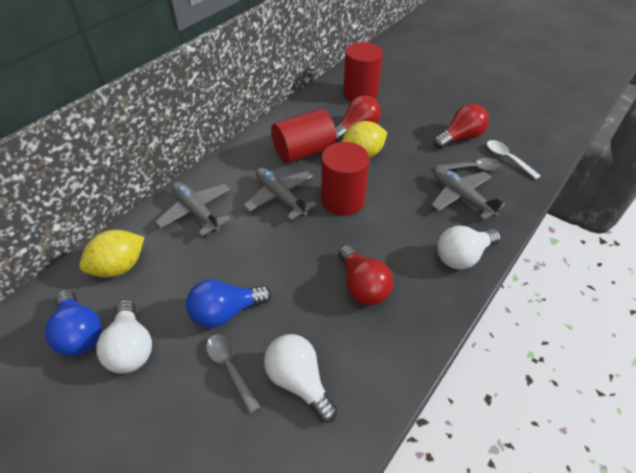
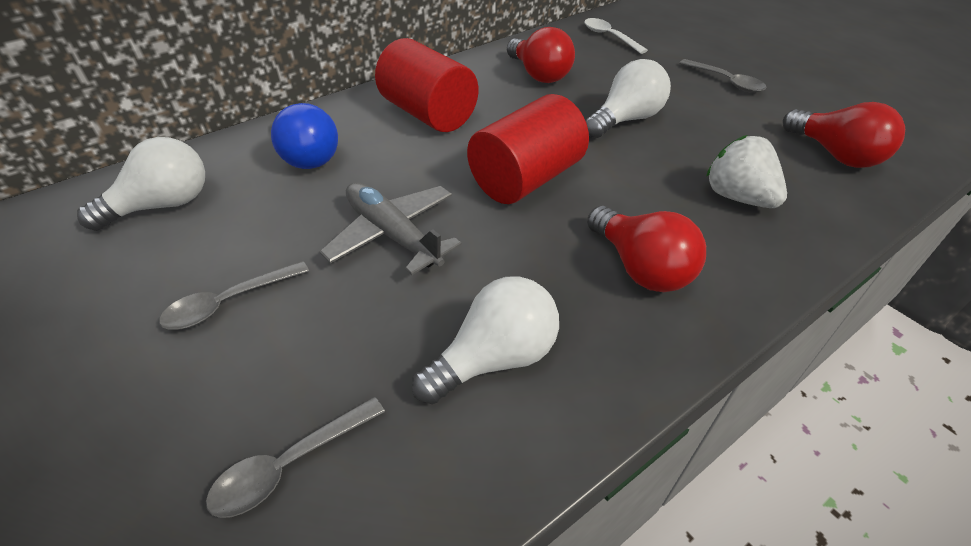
blue light bulb: [45,290,101,356] [186,279,272,328] = 2 -> [271,103,338,169] = 1
grey plane: [155,182,231,236] [243,168,317,220] [431,167,505,220] = 3 -> [319,182,461,275] = 1
grey spoon: [206,334,260,413] [435,158,500,171] = 2 -> [159,261,309,330] [206,397,385,518] [679,59,767,93] = 3
red cylinder: [271,109,336,163] [321,142,369,216] [343,42,383,101] = 3 -> [375,38,478,132] [467,94,589,204] = 2
white strawberry: none = 0 -> [706,135,787,208] = 1
yellow lemon: [80,230,144,278] [342,121,387,158] = 2 -> none = 0

